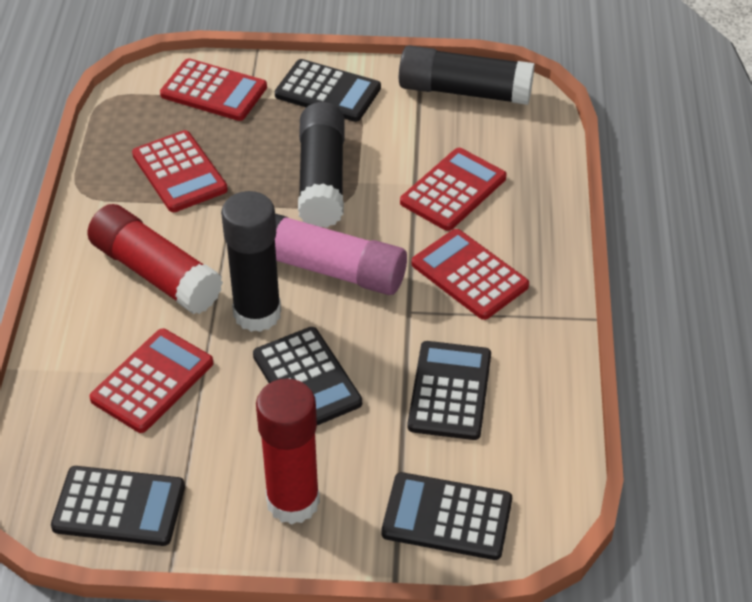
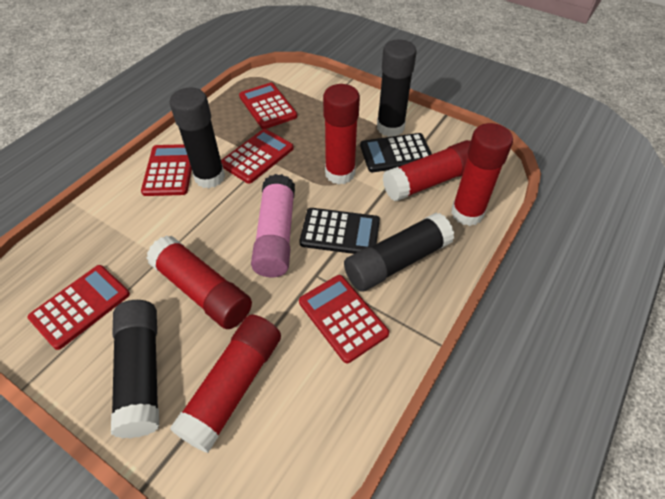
black calculator: [51,466,185,546] [253,327,362,425] [275,59,381,122] [381,472,512,560] [407,341,491,440] = 5 -> [299,208,380,254] [360,133,432,172] = 2
black glue stick: [221,191,281,332] [298,102,344,228] [399,45,534,105] = 3 -> [111,300,159,438] [170,87,225,188] [344,213,454,292] [377,39,417,137] = 4
red glue stick: [87,204,223,314] [256,379,320,524] = 2 -> [146,235,252,329] [170,314,281,453] [323,84,360,185] [383,140,471,201] [451,123,513,226] = 5

